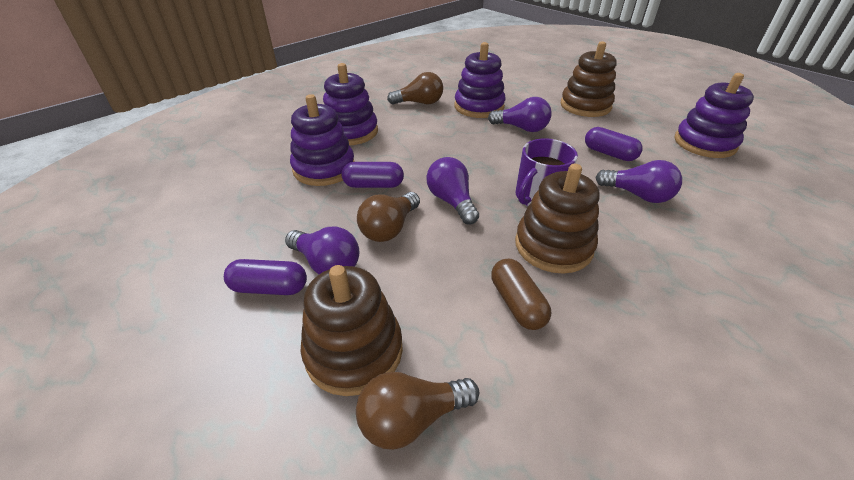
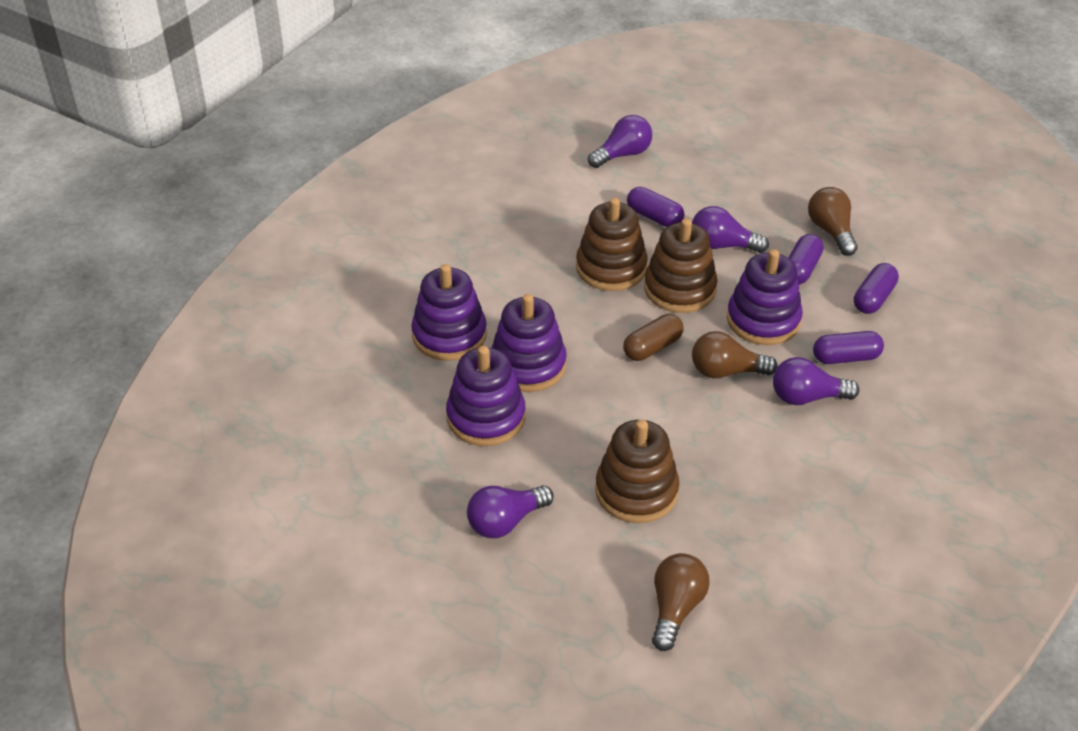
purple capsule: [224,259,307,295] [341,162,404,188] [585,127,642,161] = 3 -> [627,187,684,227] [788,234,823,285] [813,331,884,364] [854,263,899,314] = 4
purple mug: [516,138,578,206] = 1 -> none = 0

